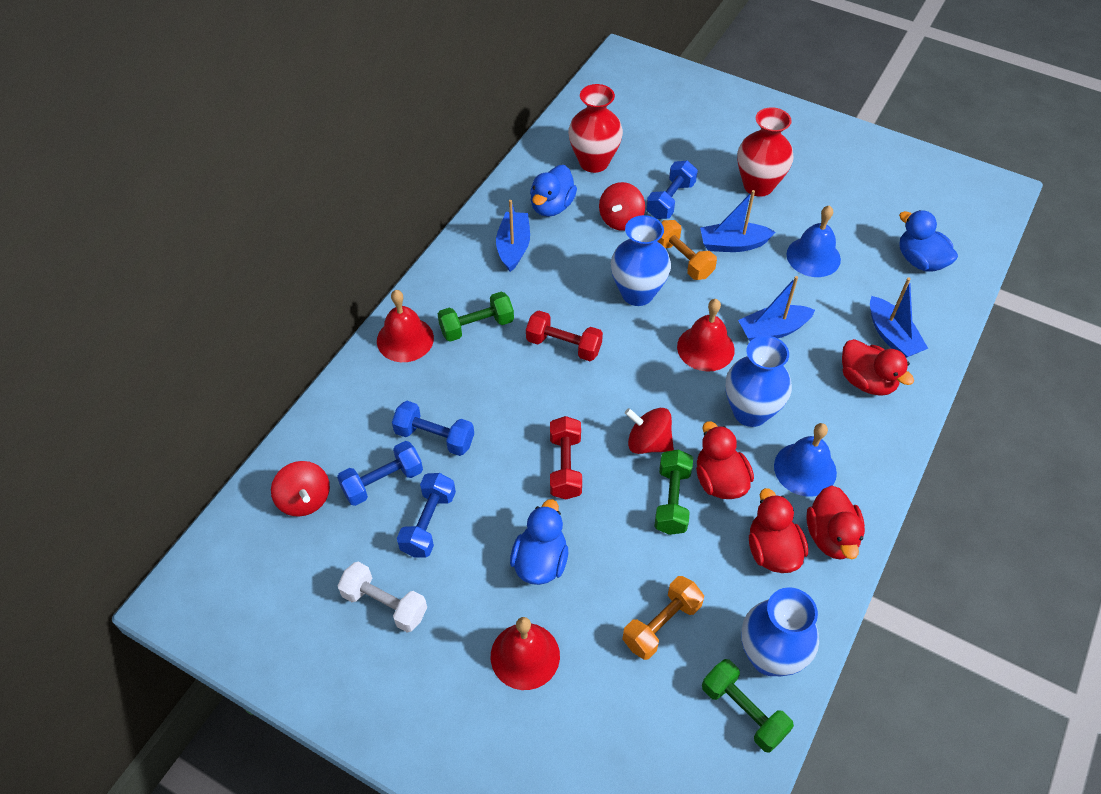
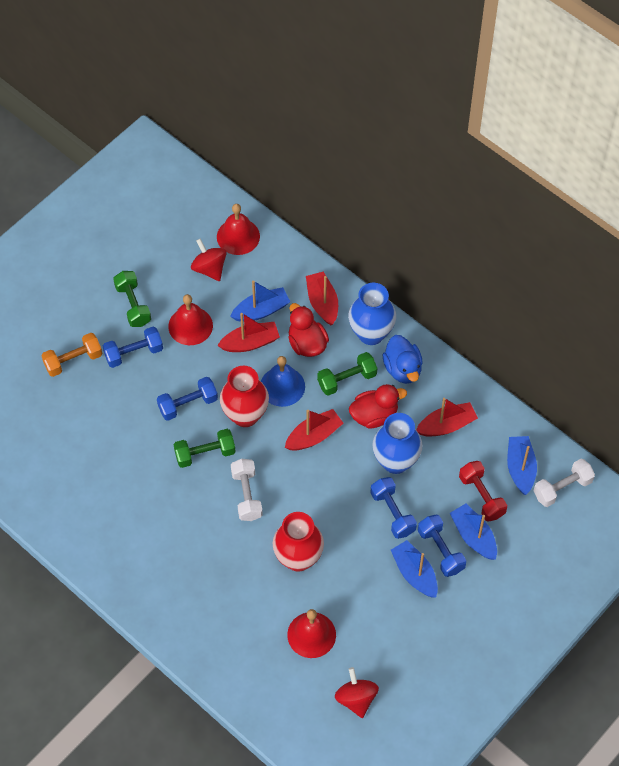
blue bell: [774,423,837,497] [787,205,841,277] = 2 -> [261,356,305,407] = 1
blue duck: [510,499,568,585] [530,165,577,217] [899,210,958,272] = 3 -> [383,335,423,384] = 1
blue vase: [611,215,671,306] [726,335,792,427] [741,587,819,677] = 3 -> [348,283,396,345] [372,413,422,474] = 2
orange dumbbell: [622,576,704,660] [657,220,717,280] = 2 -> [41,333,102,377] = 1
red boat: none = 0 -> [217,313,280,352] [285,409,344,451] [306,272,338,325] [416,398,478,437] = 4
red duck: [696,422,754,499] [749,488,808,573] [806,486,865,560] [842,339,914,396] = 4 -> [288,303,329,357] [349,384,407,429] = 2
red dumbbell: [526,310,603,361] [550,416,582,499] = 2 -> [459,461,507,522] = 1
red spinning top: [271,461,330,517] [599,182,645,231] [625,408,674,454] = 3 -> [191,239,227,281] [335,667,379,718] = 2
white dumbbell: [337,562,427,633] = 1 -> [231,459,263,521] [533,459,595,507] = 2

